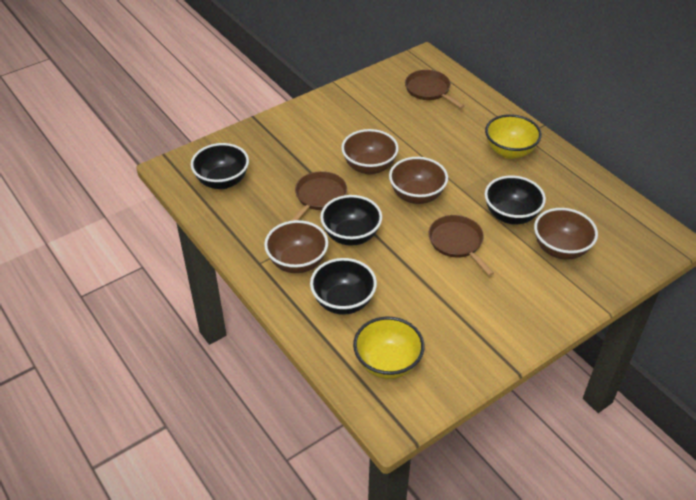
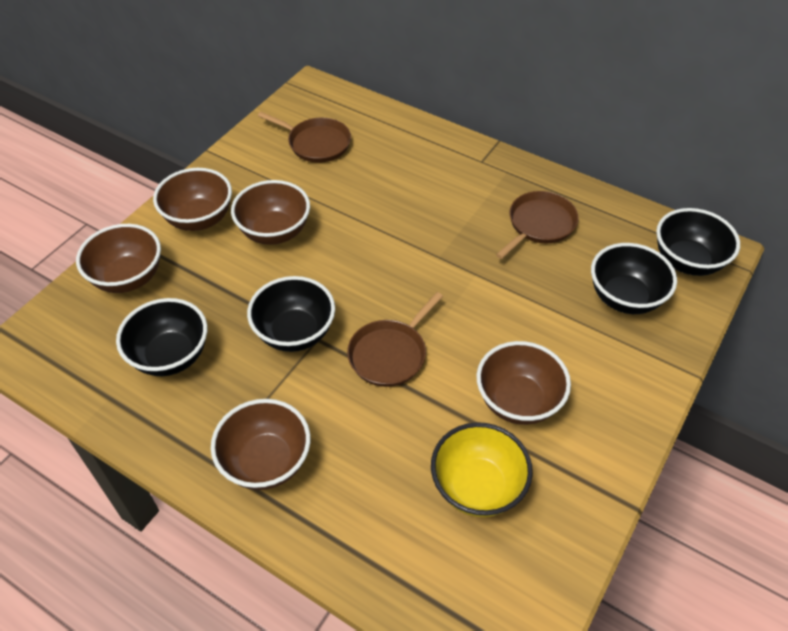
brown bowl: [264,220,328,273] [341,129,399,174] [389,157,448,204] [534,208,598,259] = 4 -> [76,224,161,293] [153,168,232,231] [211,399,311,490] [231,180,310,245] [476,341,571,425] = 5
yellow bowl: [353,316,424,379] [485,114,542,159] = 2 -> [431,422,533,517] = 1

